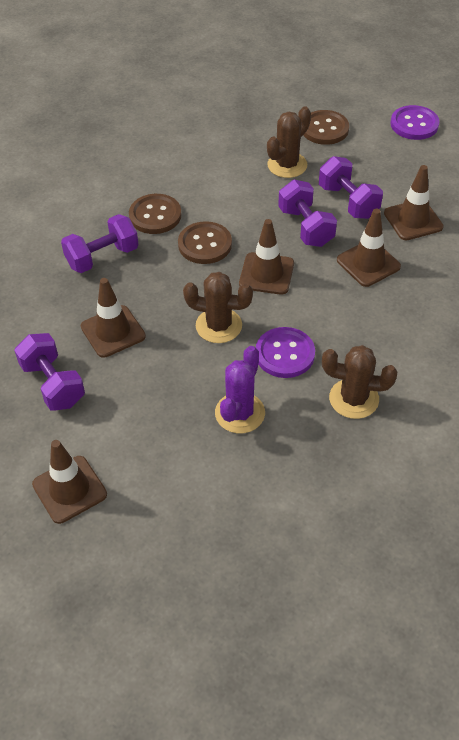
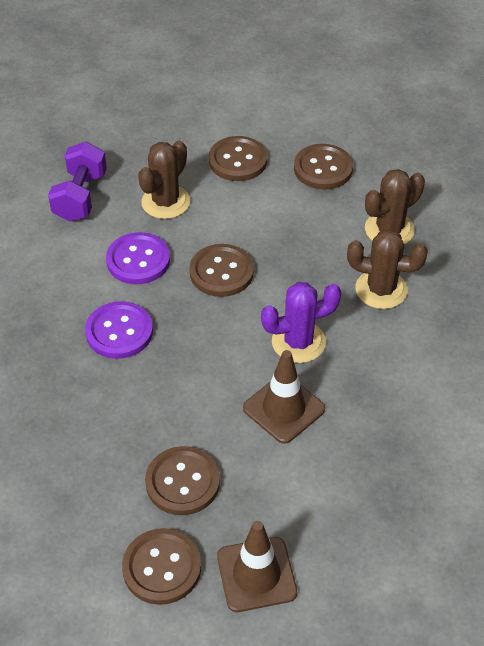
brown button: [129,194,182,234] [178,221,232,264] [303,110,349,145] = 3 -> [122,528,201,605] [145,446,220,515] [189,244,254,297] [209,136,267,181] [294,144,353,190] = 5
brown traffic cone: [32,440,107,524] [81,278,146,358] [239,219,294,295] [337,209,401,287] [384,165,444,240] = 5 -> [217,521,297,612] [243,350,325,444] = 2
purple dumbbell: [14,333,85,411] [61,214,139,273] [278,180,337,247] [319,156,383,219] = 4 -> [48,142,107,222] = 1

